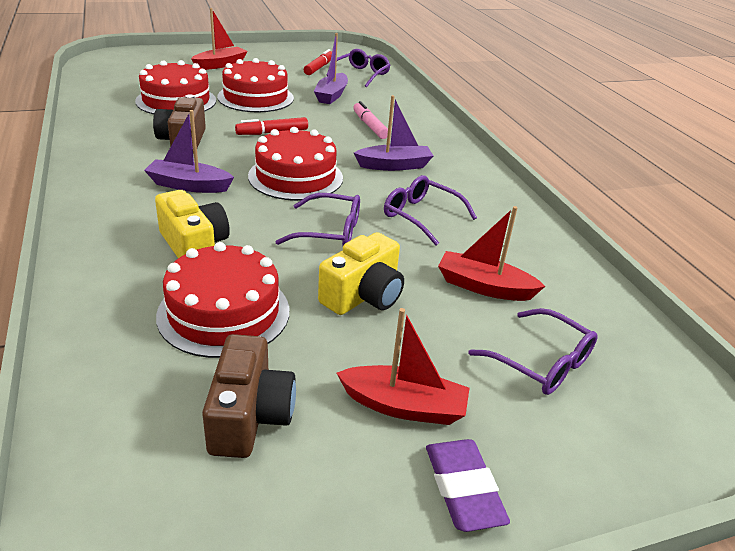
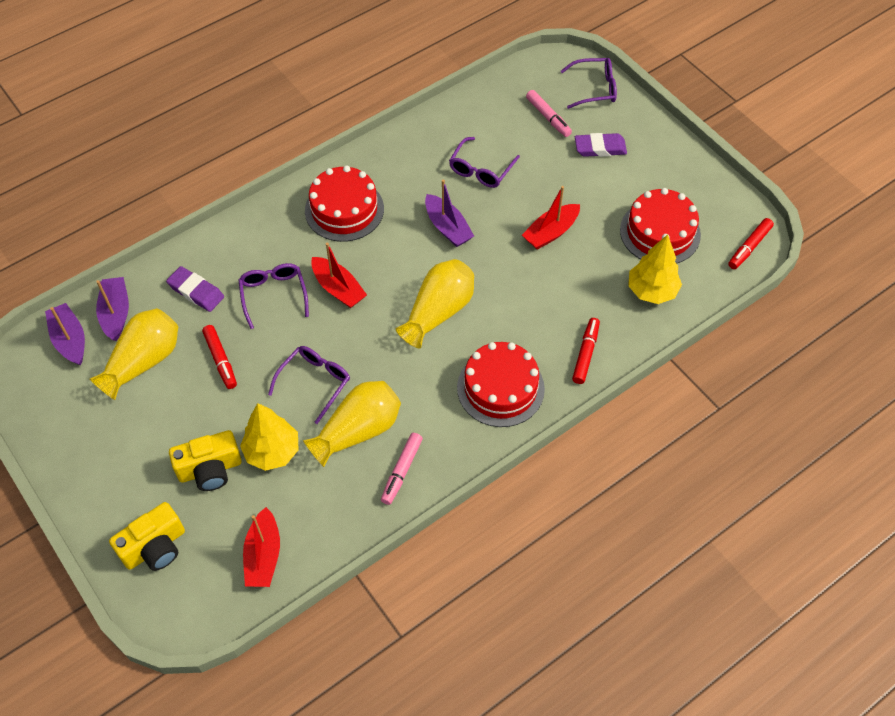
brown camera: [153,94,206,154] [202,334,296,458] = 2 -> none = 0
pink marker: [353,101,388,139] = 1 -> [381,433,423,505] [526,90,572,137] = 2
purple eraser: [426,439,510,532] = 1 -> [166,266,224,312] [575,133,627,157] = 2
red cake: [135,60,216,114] [156,242,289,358] [217,58,294,112] [248,127,343,201] = 4 -> [305,166,384,242] [457,342,545,427] [620,188,701,263] = 3
red marker: [235,117,308,135] [304,49,332,75] = 2 -> [202,325,237,389] [572,318,600,384] [728,218,774,269] = 3
yellow tree: none = 0 -> [240,403,298,471] [628,234,682,304] = 2
yellow vase: none = 0 -> [90,308,178,400] [303,381,401,467] [396,259,474,348] = 3

